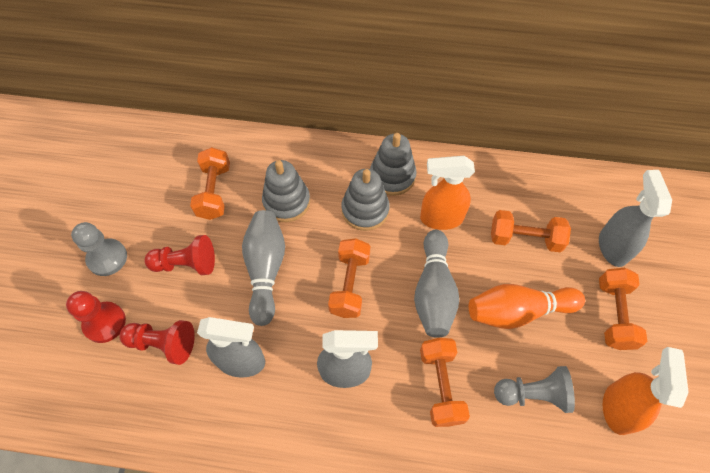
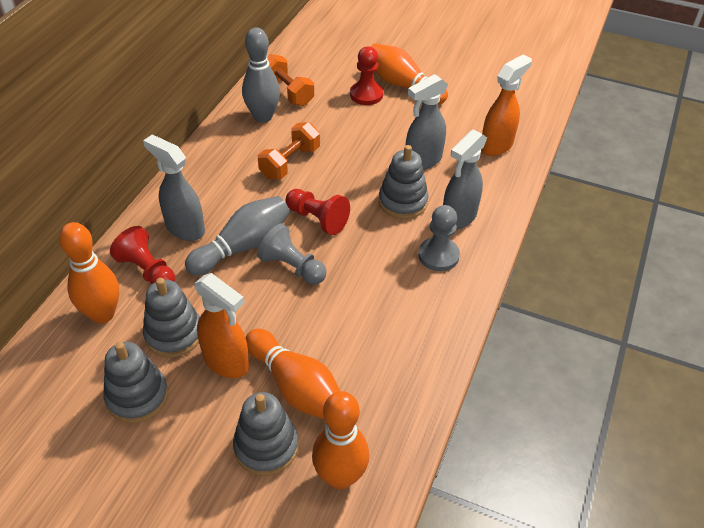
grey stacking toy: [262,160,310,222] [341,169,390,231] [370,133,417,196] = 3 -> [103,342,168,423] [143,278,200,358] [233,392,298,476] [379,145,429,219] = 4
orange bowling pin: [469,284,585,329] = 1 -> [59,222,119,323] [245,329,340,419] [312,391,369,489] [370,43,448,104] = 4
orange dumbbell: [190,147,230,220] [328,238,370,318] [420,338,470,427] [491,210,571,252] [599,267,647,350] = 5 -> [258,122,320,179] [267,54,314,106] = 2

